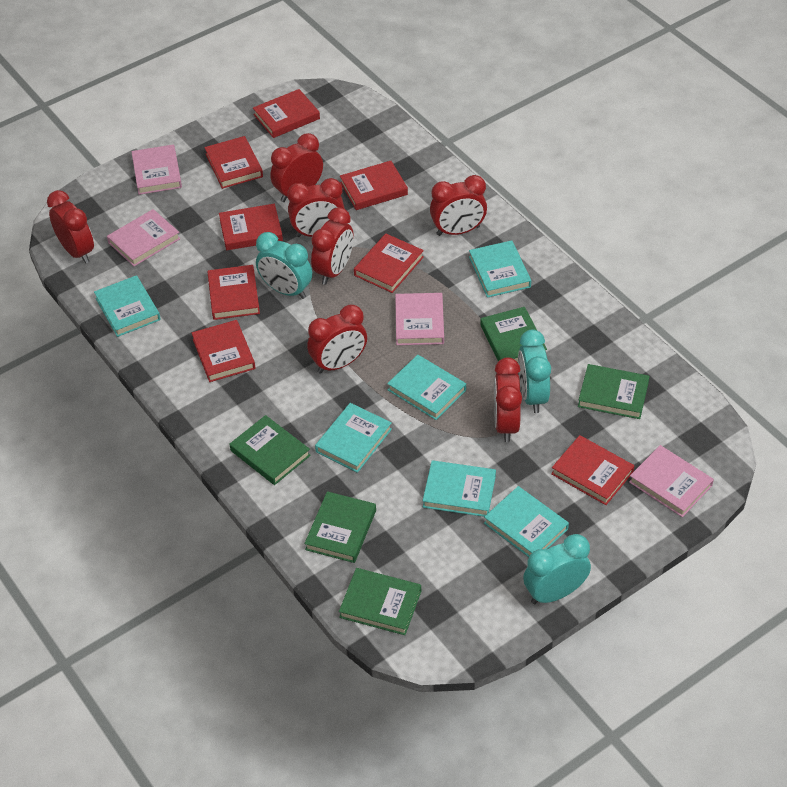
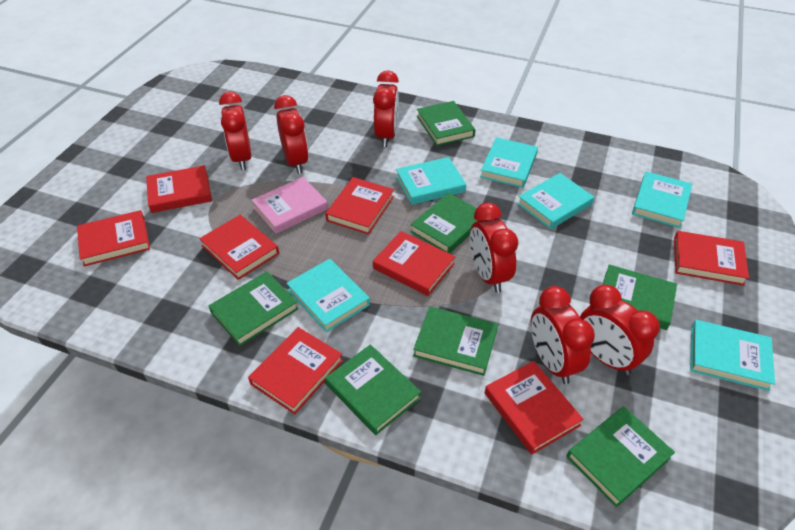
green book: [230,415,311,485] [304,491,376,563] [339,568,421,635] [480,307,547,362] [578,364,650,419] = 5 -> [209,271,298,346] [325,344,421,435] [410,193,478,254] [413,307,498,376] [417,101,475,146] [567,406,675,507] [603,265,677,330] = 7
pink book: [107,209,180,266] [131,144,182,195] [395,293,444,345] [629,445,714,517] = 4 -> [252,177,328,234] = 1
red clock: [47,190,94,264] [270,133,323,202] [287,178,345,237] [307,304,367,374] [311,207,354,285] [430,175,487,236] [494,357,522,442] = 7 -> [219,92,252,170] [274,95,309,174] [373,70,399,147] [470,203,518,293] [531,286,595,384] [580,285,660,375] = 6
turquoise clock: [256,232,312,299] [518,330,551,413] [523,534,591,604] = 3 -> none = 0

